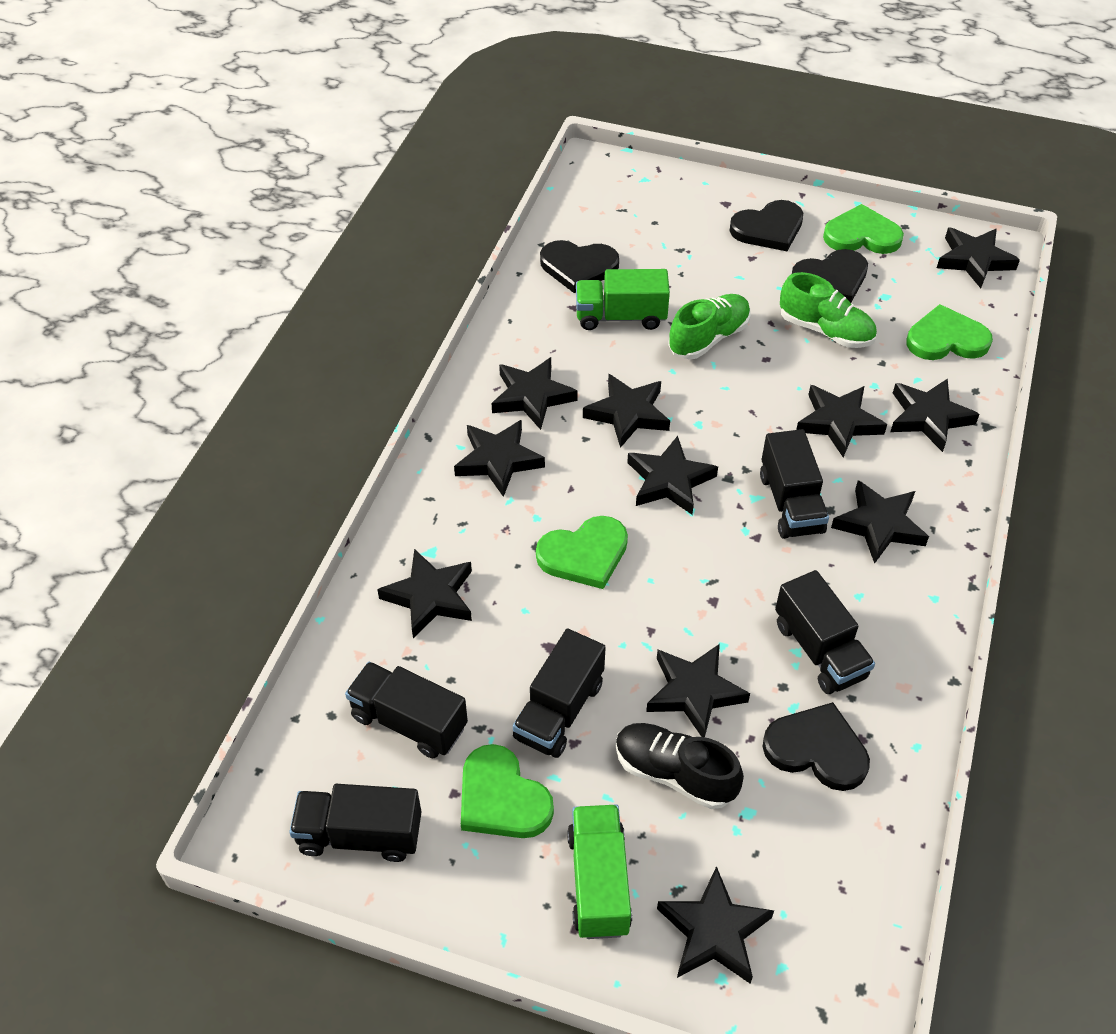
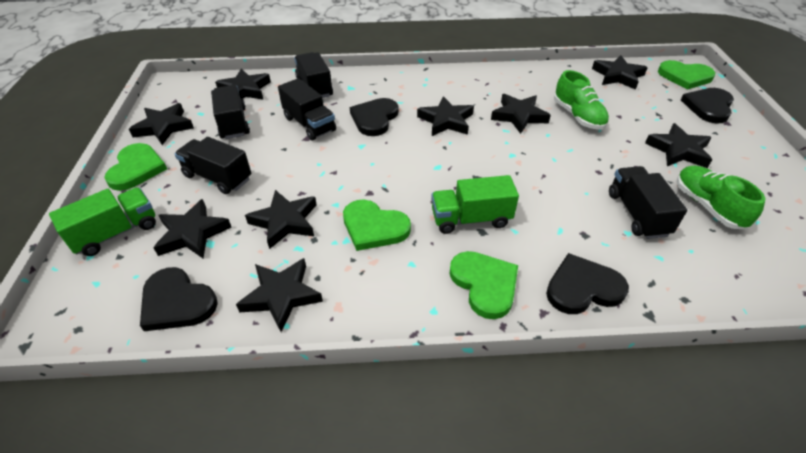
black shoe: [616,723,744,809] = 1 -> none = 0
black star: [377,549,472,638] [454,420,545,497] [491,357,578,430] [583,374,670,448] [627,436,718,515] [646,644,750,737] [657,866,774,984] [796,385,887,457] [831,480,929,564] [890,378,980,452] [937,228,1020,288] = 11 -> [129,103,194,145] [153,199,232,258] [215,69,271,100] [236,258,323,332] [245,190,317,249] [417,96,474,136] [491,94,551,134] [592,55,648,90] [645,123,712,168] = 9

